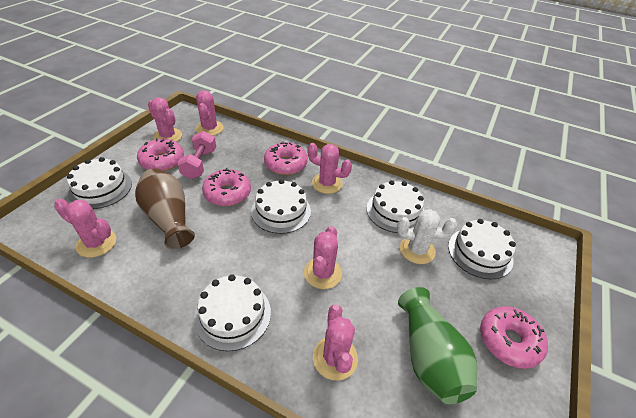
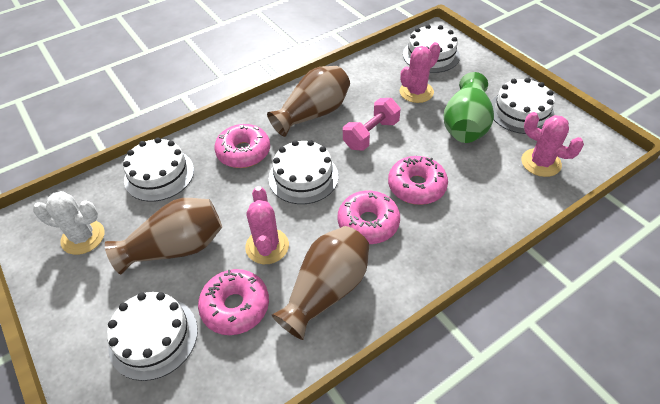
brown vase: [135,168,195,249] = 1 -> [105,198,222,274] [267,66,350,137] [272,226,369,340] = 3
pink cactus: [54,199,116,258] [148,97,182,142] [196,90,223,136] [304,226,342,289] [307,143,352,194] [313,305,358,380] = 6 -> [245,186,289,264] [400,42,441,103] [521,112,584,177] = 3

